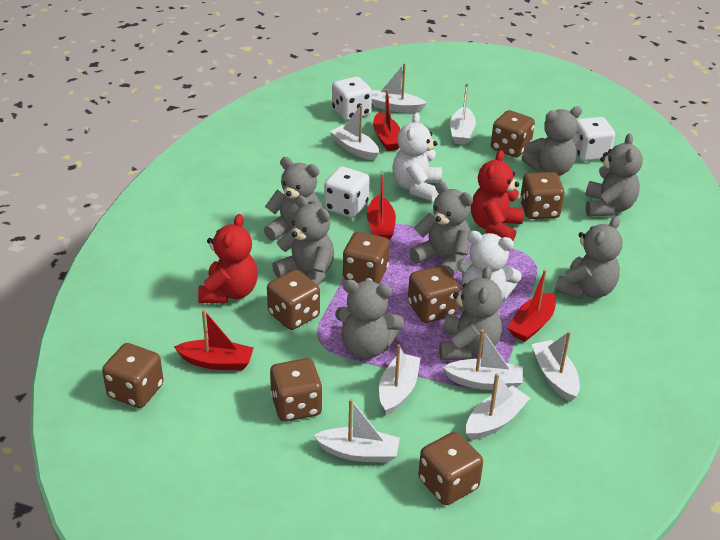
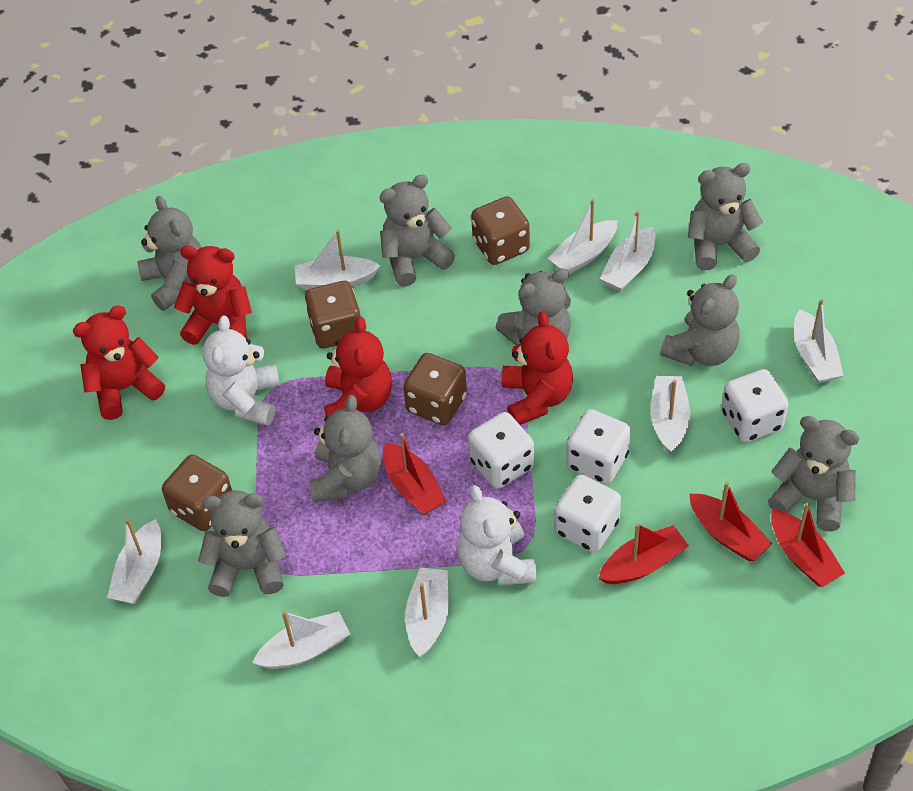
brown dice: [102,343,164,408] [267,270,320,330] [270,358,323,422] [343,232,390,284] [408,265,460,323] [418,432,483,505] [491,110,535,157] [520,172,565,219] = 8 -> [162,455,232,531] [305,281,360,349] [403,353,467,425] [471,196,530,265] = 4
red teddy bear: [198,214,258,303] [471,150,524,241] = 2 -> [73,306,165,420] [174,246,252,345] [324,317,392,417] [501,311,573,425] = 4
white dice: [324,166,370,218] [332,76,372,121] [575,117,615,161] = 3 -> [468,412,534,489] [554,475,621,553] [566,409,631,484] [721,369,789,443] = 4

